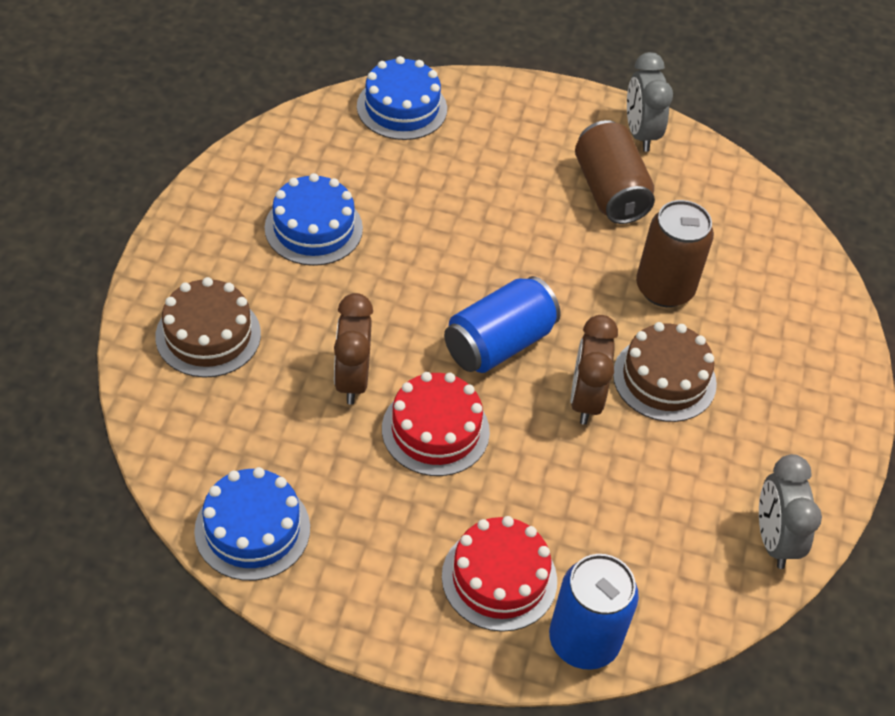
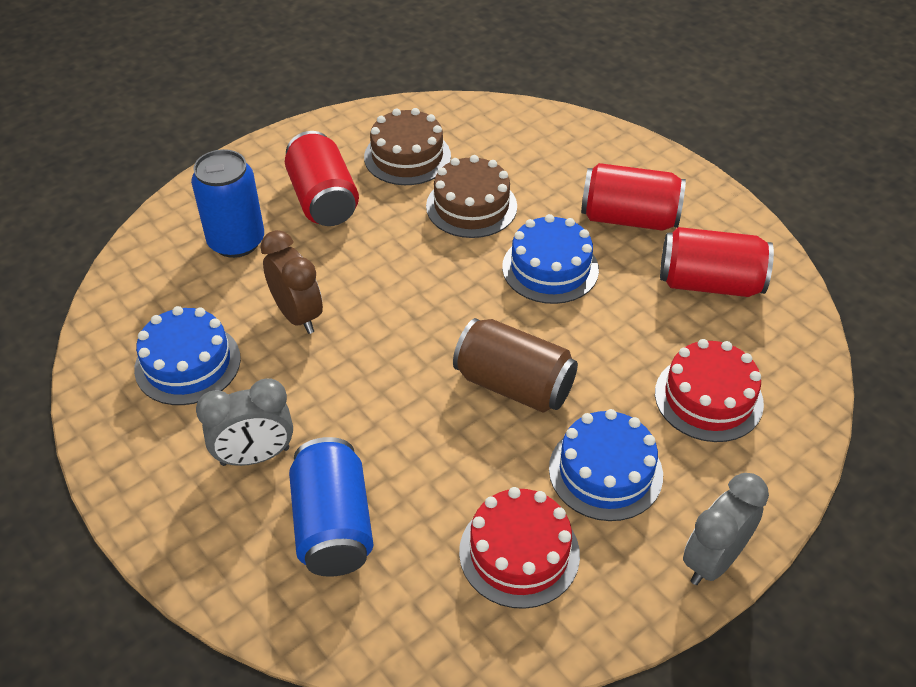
brown can: [575,120,655,224] [636,200,714,307] = 2 -> [453,318,578,412] = 1
brown clock: [334,293,373,405] [571,315,618,425] = 2 -> [260,230,323,334] = 1
red can: none = 0 -> [285,131,359,226] [581,163,686,231] [660,227,774,297] = 3

